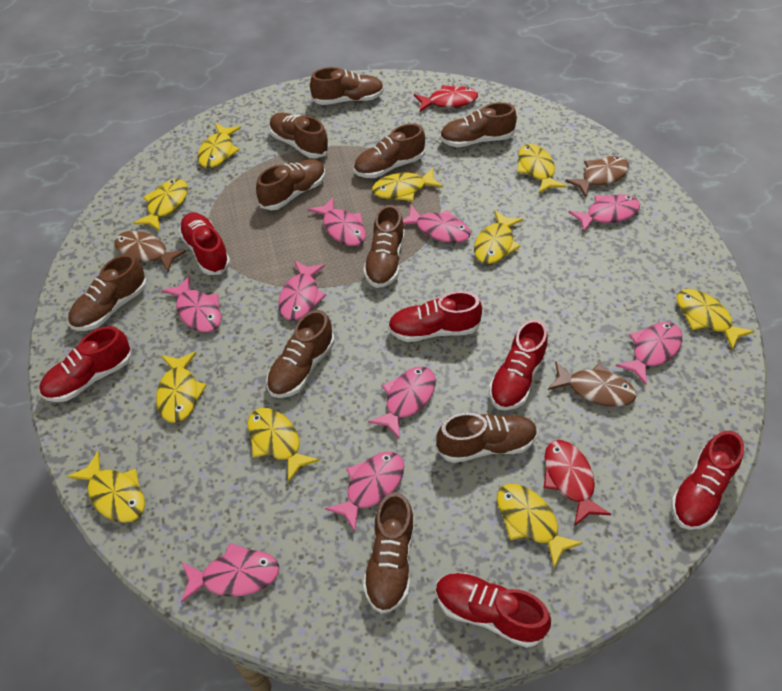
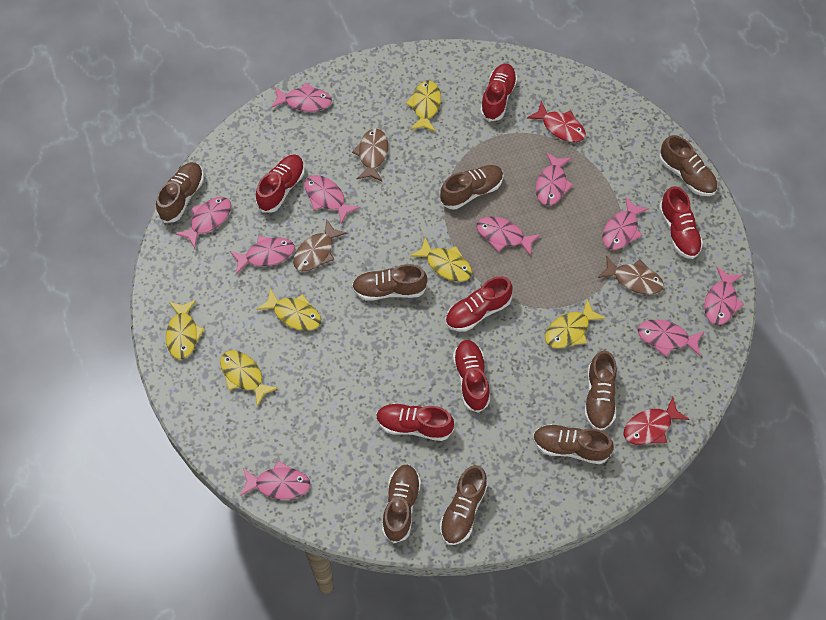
brown shoe: [68,254,147,331] [256,159,325,210] [266,310,334,398] [269,113,329,158] [310,67,384,105] [354,123,425,178] [363,205,405,288] [363,492,414,614] [436,413,538,463] [440,102,517,147] = 10 -> [156,162,204,223] [352,264,428,300] [382,465,421,543] [440,165,503,210] [440,465,488,545] [533,424,614,464] [584,351,617,430] [659,135,718,196] = 8
pink fish: [161,275,221,332] [181,543,280,603] [278,261,326,321] [308,197,366,246] [325,452,404,532] [368,366,435,439] [403,205,471,243] [568,194,640,232] [616,322,682,385] = 9 -> [175,197,231,248] [230,236,295,274] [240,461,311,499] [271,83,332,112] [304,175,360,224] [477,216,541,256] [536,152,573,205] [602,197,649,250] [638,320,704,356] [704,267,744,325] = 10
yellow fish: [67,451,145,523] [133,179,188,231] [156,352,207,423] [198,123,241,168] [247,408,320,483] [372,168,443,201] [474,210,523,264] [497,484,583,568] [517,144,566,193] [677,289,754,350] = 10 -> [166,300,204,359] [220,350,279,407] [257,287,321,331] [406,81,441,132] [410,237,472,282] [545,299,606,348] = 6

